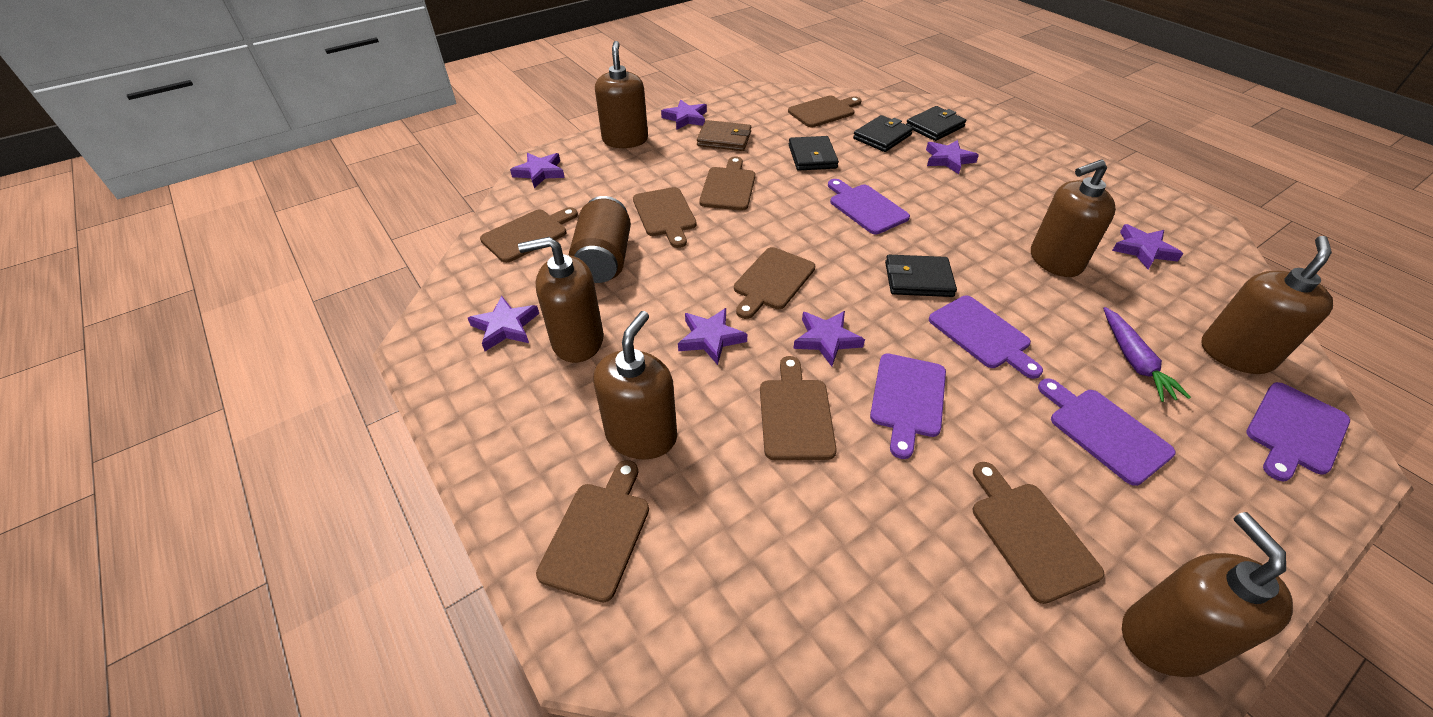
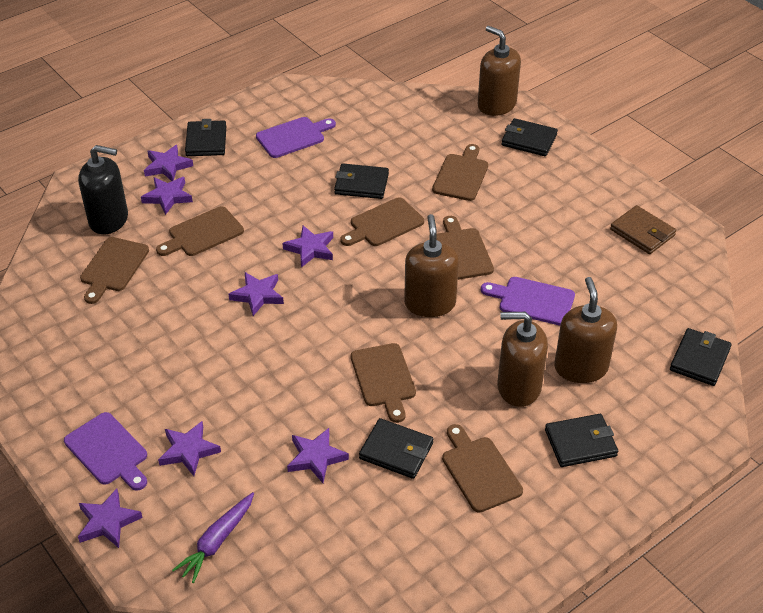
black soap dispenser: none = 0 -> [78,145,128,234] = 1
black wallet: [789,136,839,171] [853,115,913,152] [885,255,957,297] [906,106,966,141] = 4 -> [185,119,226,156] [334,163,389,199] [359,418,433,479] [501,118,558,156] [545,414,618,467] [670,328,732,386] = 6
brown can: [569,196,631,283] = 1 -> none = 0
brown cutting board: [480,207,578,263] [536,460,649,603] [633,187,697,248] [699,156,755,211] [734,247,815,319] [760,356,836,460] [788,96,861,127] [973,462,1105,604] = 8 -> [80,237,149,304] [156,206,244,256] [340,197,424,246] [351,343,416,423] [432,144,488,201] [436,216,494,280] [442,424,523,513] = 7
brown soap dispenser: [518,237,604,363] [593,311,677,460] [595,41,648,148] [1031,159,1116,277] [1122,512,1293,677] [1201,236,1333,374] = 6 -> [404,214,459,317] [478,26,521,116] [497,312,548,407] [554,277,617,383] = 4
purple cutting board: [828,179,910,234] [870,354,946,459] [929,296,1043,379] [1038,379,1176,486] [1246,382,1350,482] = 5 -> [64,412,147,491] [256,117,336,158] [481,277,575,325] = 3

